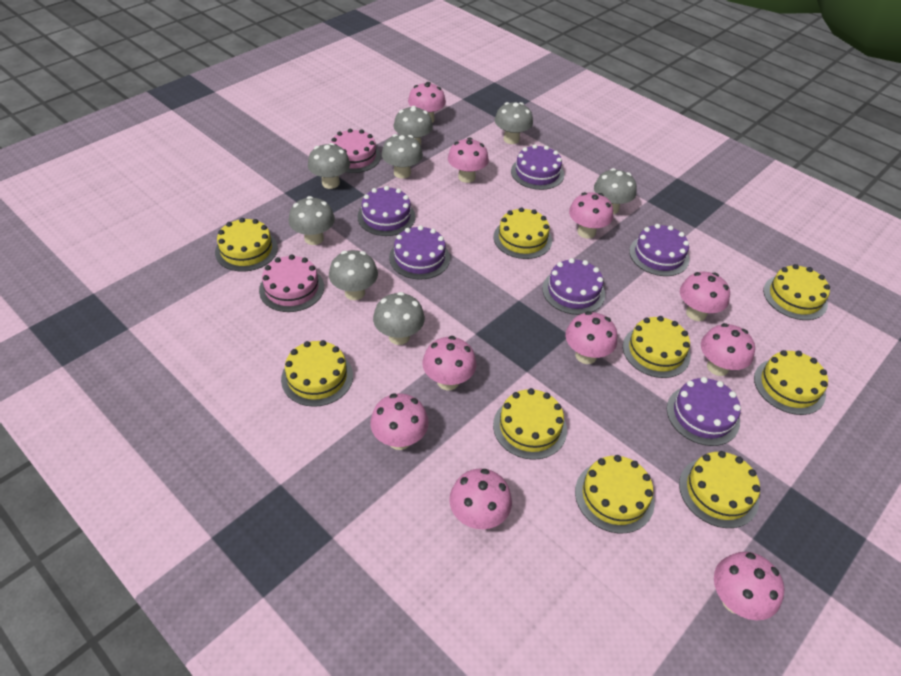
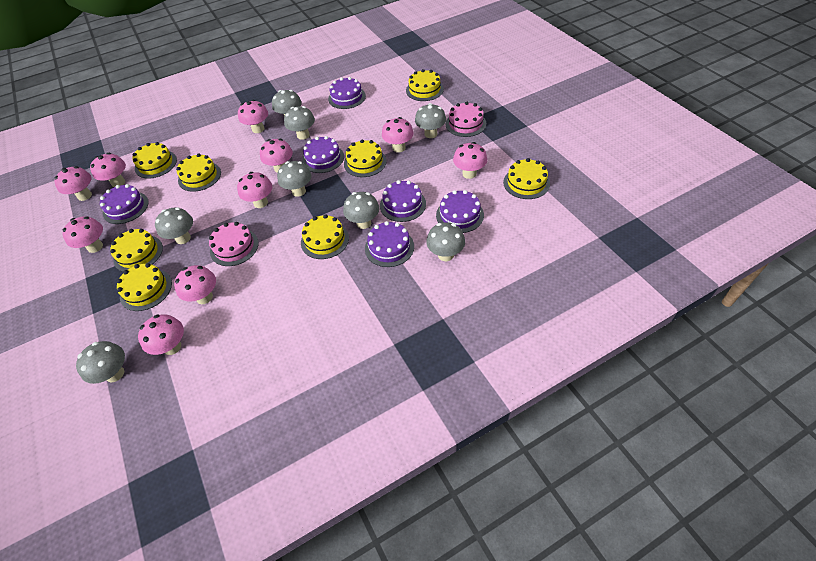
yellow cake: [215,218,278,272] [281,340,353,407] [493,207,552,259] [493,388,567,460] [575,455,655,533] [623,316,690,378] [679,451,760,528] [754,350,828,415] [763,264,830,320] = 9 -> [110,229,163,272] [117,263,172,311] [132,142,177,179] [176,154,221,192] [301,214,349,259] [344,140,387,177] [406,69,444,101] [503,158,550,199] = 8

